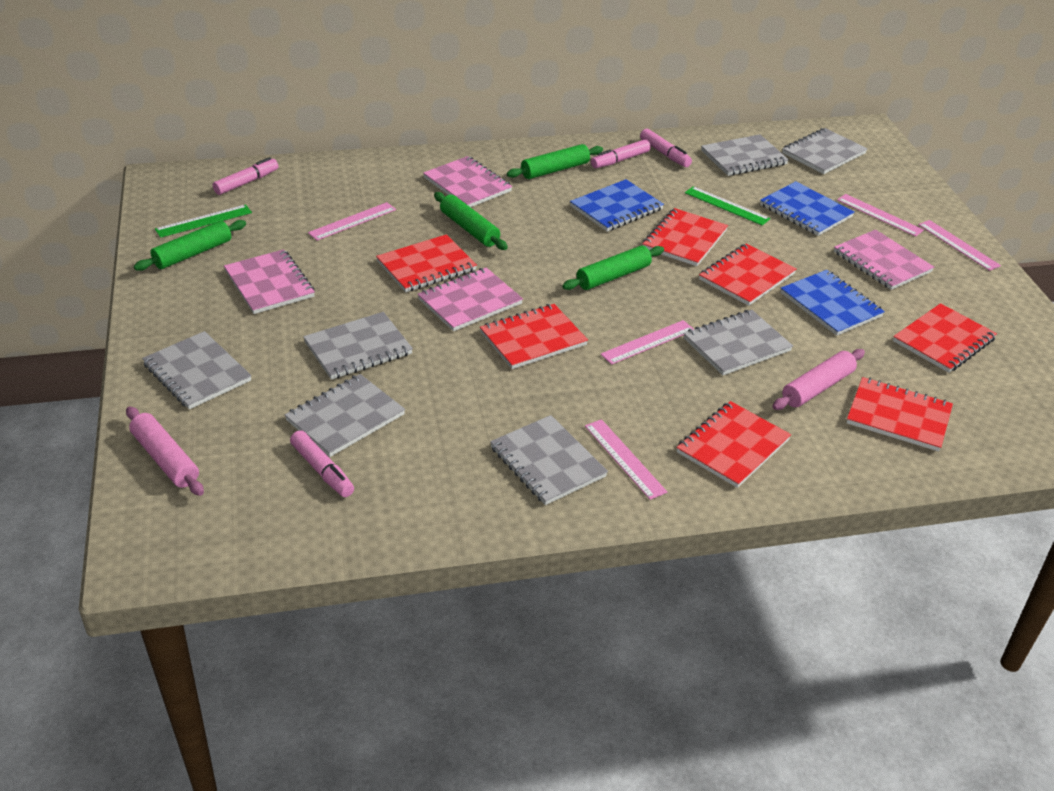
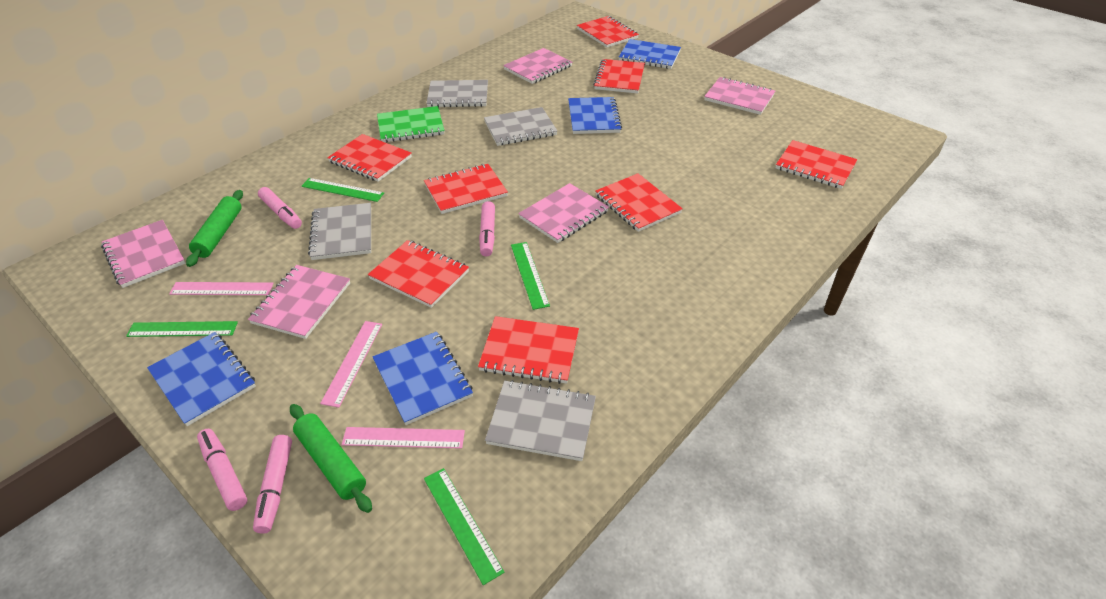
blue notebook: [570,179,664,232] [760,181,854,236] [780,270,885,336] = 3 -> [147,332,256,426] [373,332,473,425] [568,97,622,134] [619,39,681,69] = 4
green notebook: none = 0 -> [377,106,444,142] = 1
green rolling pin: [134,220,246,271] [434,192,508,250] [507,144,603,179] [562,246,664,290] = 4 -> [186,190,243,267] [290,404,372,513] = 2
green ruler: [155,204,252,238] [685,186,770,226] = 2 -> [126,321,238,337] [302,178,384,202] [424,468,505,585] [511,242,550,310] = 4
grey notebook: [142,331,252,409] [285,374,405,457] [303,312,413,380] [490,415,608,505] [684,310,793,375] [701,134,789,176] [782,128,867,174] = 7 -> [308,203,371,260] [426,80,488,108] [484,107,557,146] [485,380,596,461] = 4
pink notebook: [224,249,315,314] [418,267,523,331] [423,156,512,207] [834,230,934,290] = 4 -> [101,220,185,288] [248,265,350,339] [503,48,573,84] [518,183,609,243] [704,77,775,115] = 5
pink rolling pin: [126,406,204,496] [772,349,865,410] = 2 -> none = 0
pink ruler: [308,202,396,241] [585,419,667,500] [600,320,694,365] [837,194,924,237] [918,220,1001,271] = 5 -> [169,282,274,295] [320,321,382,408] [342,427,465,449] = 3
red notebook: [376,234,477,292] [480,304,588,369] [642,208,728,266] [676,401,791,488] [699,243,796,306] [846,377,953,451] [893,303,997,373] = 7 -> [327,134,412,182] [368,240,469,308] [424,164,508,214] [478,316,579,384] [577,16,639,48] [593,59,645,93] [595,174,683,232] [776,140,857,189] = 8

